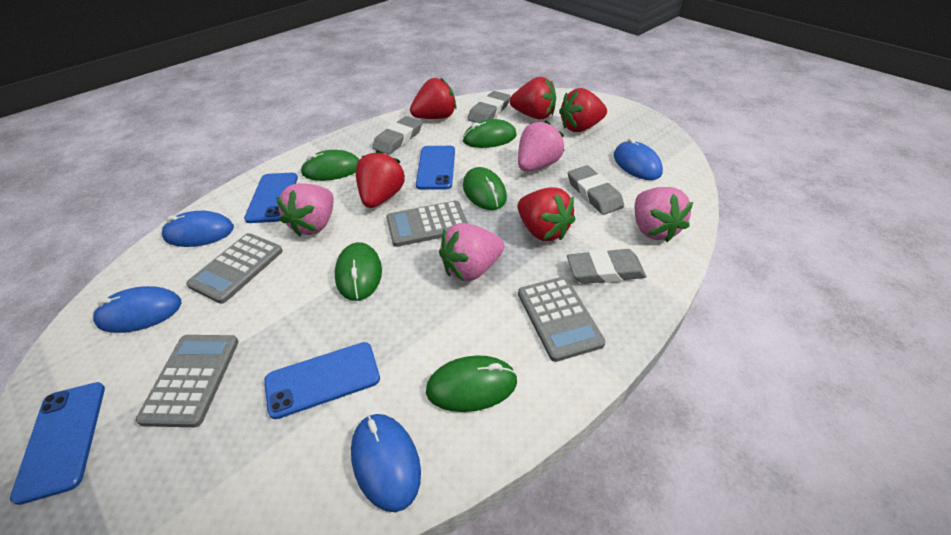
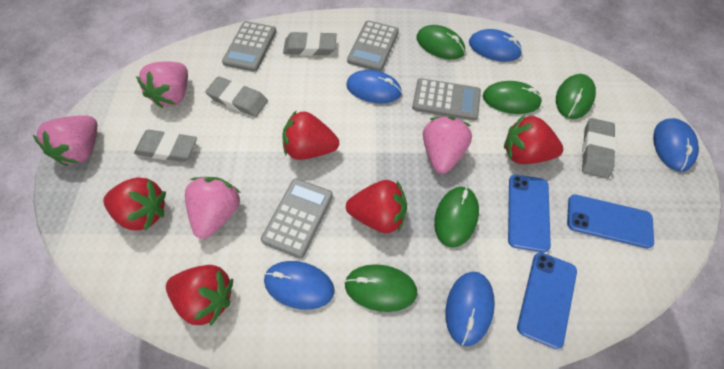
blue mouse: [92,286,181,333] [162,211,234,247] [351,414,421,512] [614,138,663,180] = 4 -> [264,261,335,310] [346,70,402,103] [445,272,495,346] [469,29,522,62] [653,118,699,172] = 5
blue phone: [10,382,105,505] [244,173,298,223] [264,342,380,419] [416,146,455,190] = 4 -> [508,174,551,252] [517,252,577,349] [567,195,654,248] = 3

